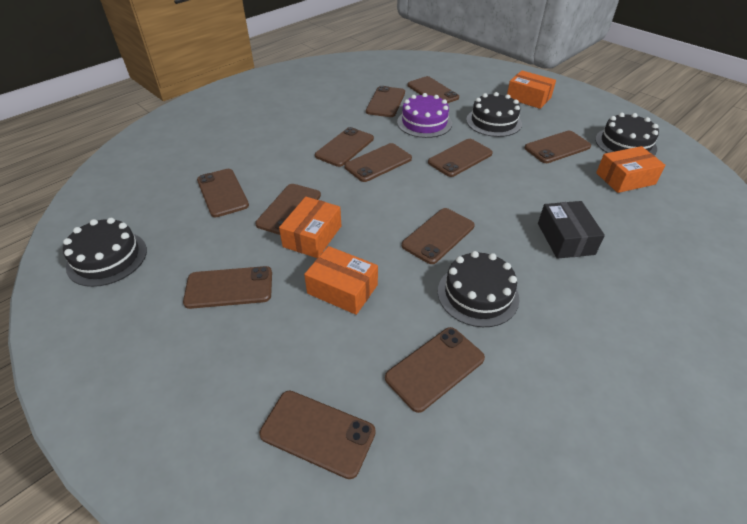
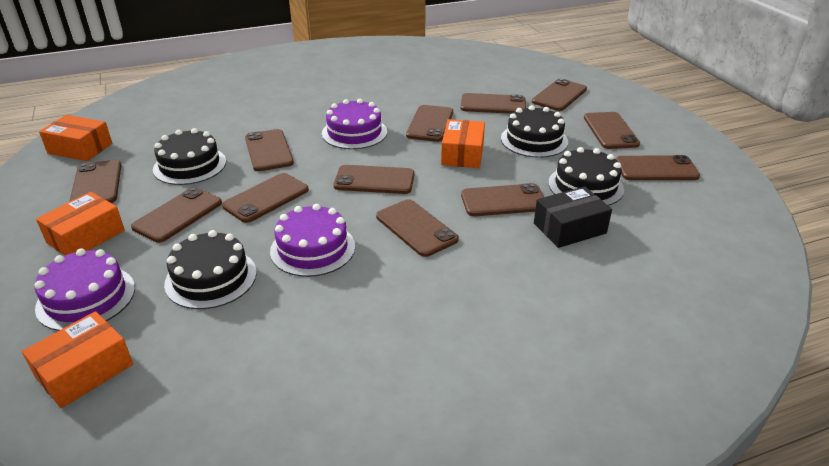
purple cake: [397,93,452,138] = 1 -> [34,248,135,331] [270,204,355,277] [322,99,387,149] = 3

